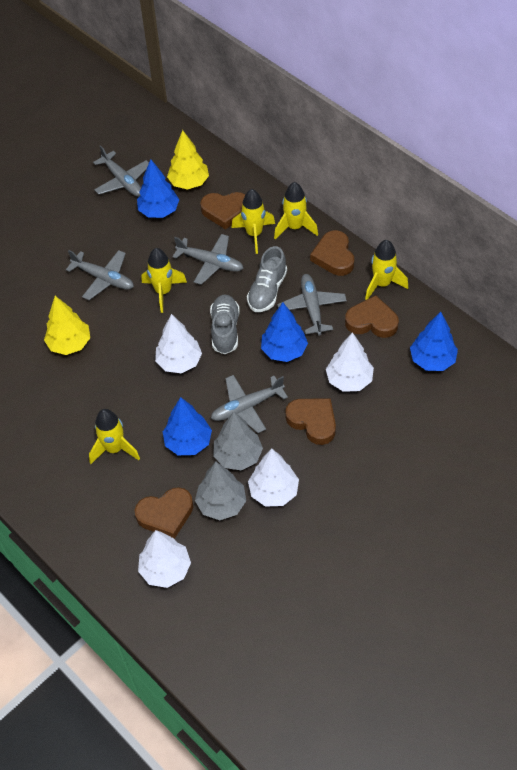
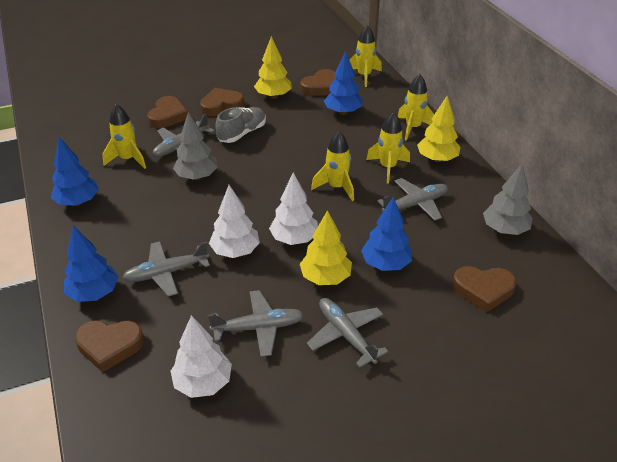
grey shoe: [210,294,240,354] [247,246,287,312] = 2 -> [215,107,266,143] = 1
white tree: [138,530,191,588] [155,314,202,373] [248,449,299,507] [326,332,374,392] = 4 -> [170,315,232,398] [209,185,260,258] [269,172,318,245] = 3
yellow tree: [44,296,90,355] [167,130,209,190] = 2 -> [254,36,292,99] [300,210,352,285] [417,96,461,162] = 3

